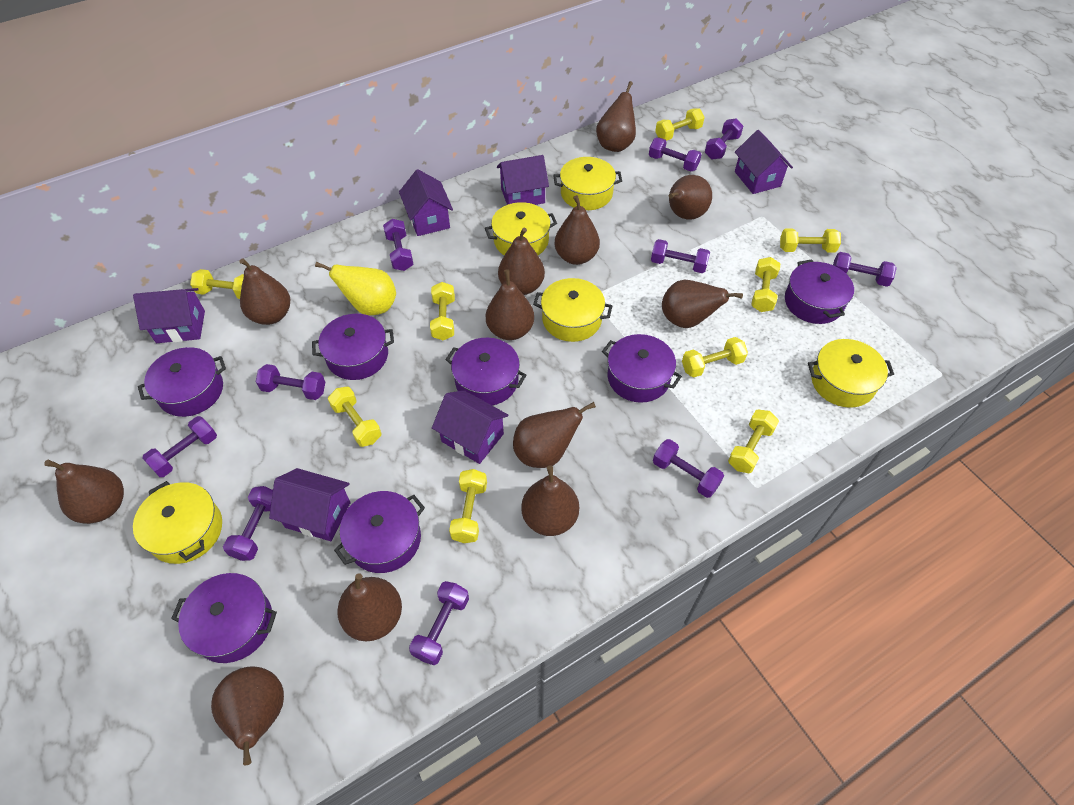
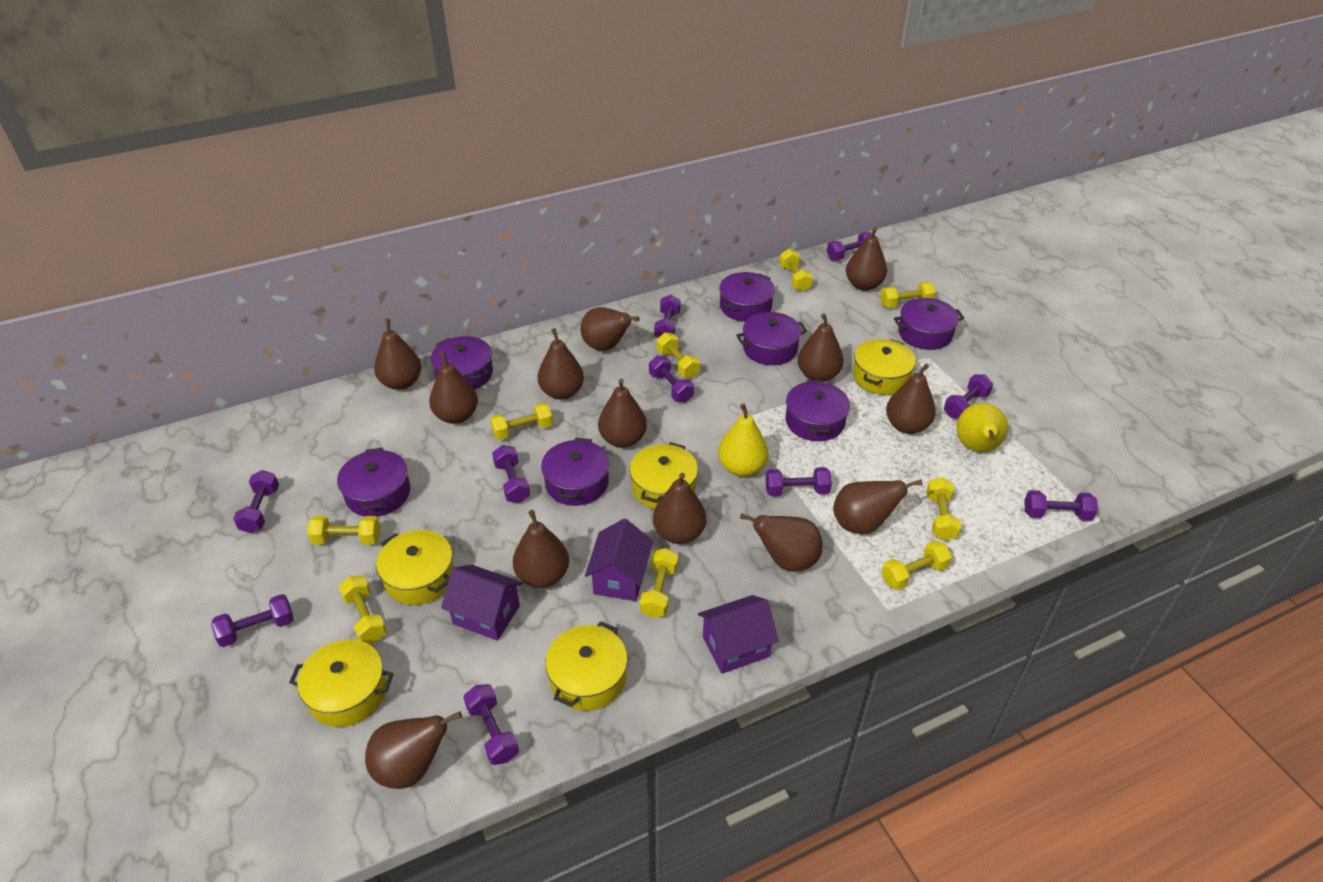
brown pear: [44,460,124,524] [211,666,284,766] [240,258,291,325] [337,573,402,641] [486,269,534,340] [498,228,545,295] [513,402,596,468] [521,465,579,536] [555,195,600,265] [596,81,636,152] [662,280,743,328] [669,175,712,220] = 12 -> [365,711,462,789] [374,319,422,390] [429,351,478,424] [513,510,569,588] [537,328,584,400] [580,307,640,351] [598,379,647,448] [653,473,707,544] [740,513,823,571] [798,313,844,382] [833,479,923,534] [846,227,887,291] [886,364,936,434] = 13
purple house: [133,288,205,343] [269,468,351,541] [399,169,453,236] [432,390,508,464] [497,155,549,205] [735,130,793,194] = 6 -> [441,565,522,641] [585,519,653,601] [698,595,779,674] = 3
yellow pear: [315,262,396,315] = 1 -> [718,403,769,477] [956,403,1008,452] = 2

